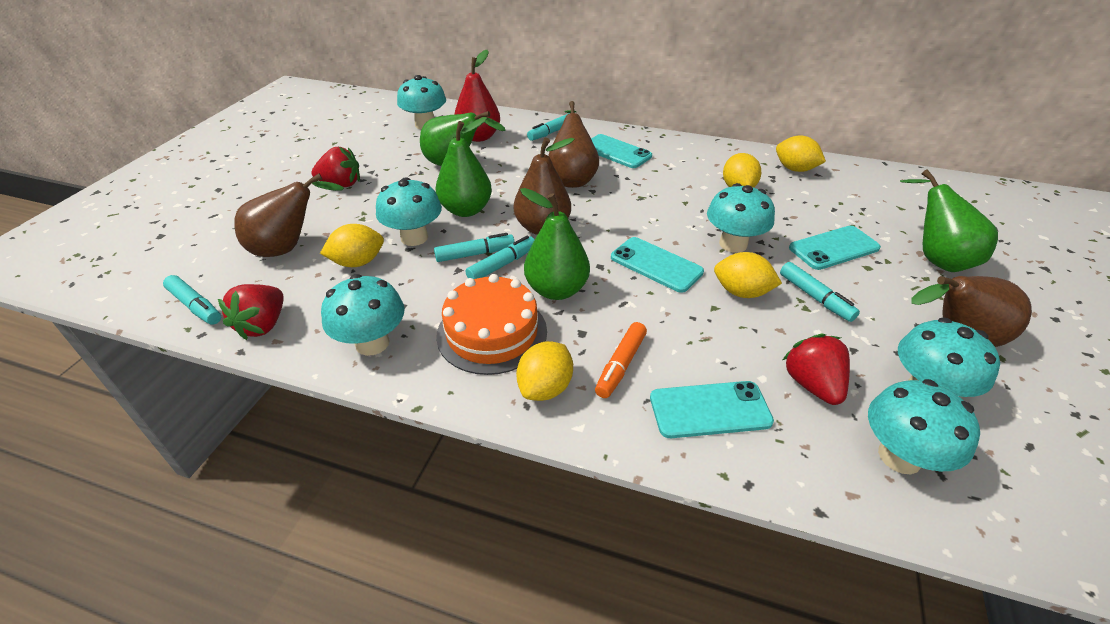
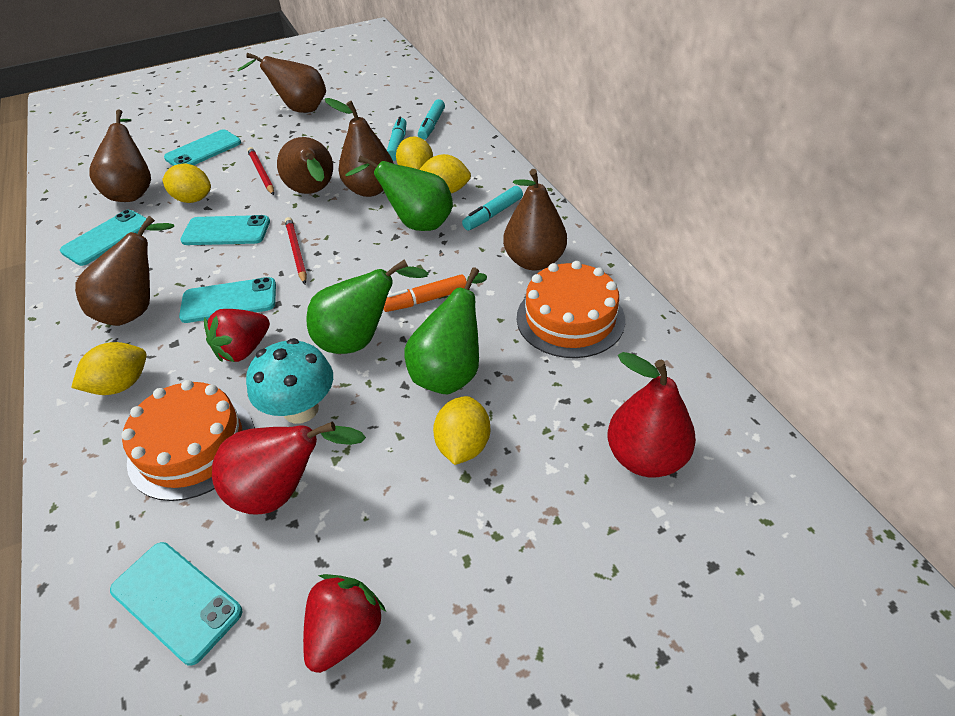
brown pear: [234,174,344,257] [514,138,575,235] [548,101,599,188] [911,276,1032,347] = 4 -> [75,216,174,326] [89,109,151,202] [237,53,326,113] [277,137,333,194] [325,98,394,197] [503,169,567,271] = 6
green pear: [420,111,506,166] [436,117,492,217] [520,188,590,300] [900,169,998,272] = 4 -> [307,259,429,354] [345,156,453,231] [404,267,487,394] = 3
orange cake: [436,274,547,375] = 1 -> [121,380,255,501] [517,261,625,358] = 2
red pear: [454,50,500,142] = 1 -> [212,421,366,515] [608,352,696,477] = 2
red pencil: none = 0 -> [247,147,274,195] [285,217,307,284] = 2
red strawberry: [218,284,284,340] [311,147,360,187] [783,334,850,405] = 3 -> [204,309,270,362] [303,574,386,673] = 2
turquoise marker: [163,275,221,325] [434,233,515,262] [465,236,535,279] [527,113,570,141] [780,262,860,322] = 5 -> [387,117,407,161] [418,99,445,140] [462,186,523,230] = 3
turquoise mushroom: [321,274,404,356] [376,177,442,246] [397,75,446,130] [707,183,775,253] [868,379,980,474] [898,317,1000,397] = 6 -> [246,338,333,424] = 1
turquoise phone: [591,134,652,168] [611,237,704,293] [650,381,774,438] [789,226,881,270] = 4 -> [60,210,147,266] [110,542,243,665] [164,129,241,166] [179,277,276,323] [180,215,270,245] = 5

